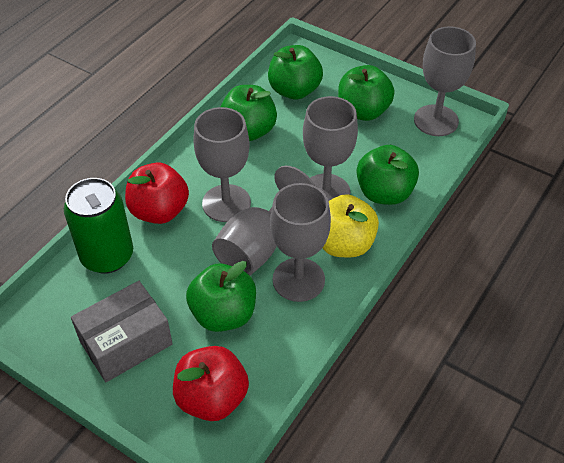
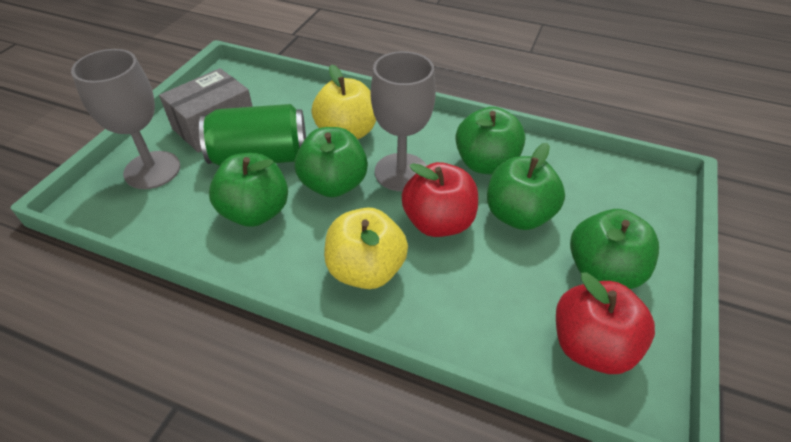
grey goblet: [193,107,251,222] [212,166,315,276] [270,183,331,302] [303,96,358,201] [414,26,476,136] = 5 -> [71,49,180,189] [371,51,436,191] = 2
yellow apple: [323,194,379,257] = 1 -> [311,65,376,139] [324,207,408,289] = 2

